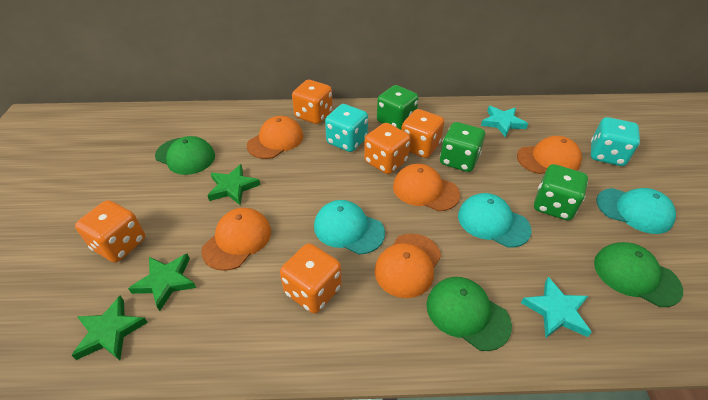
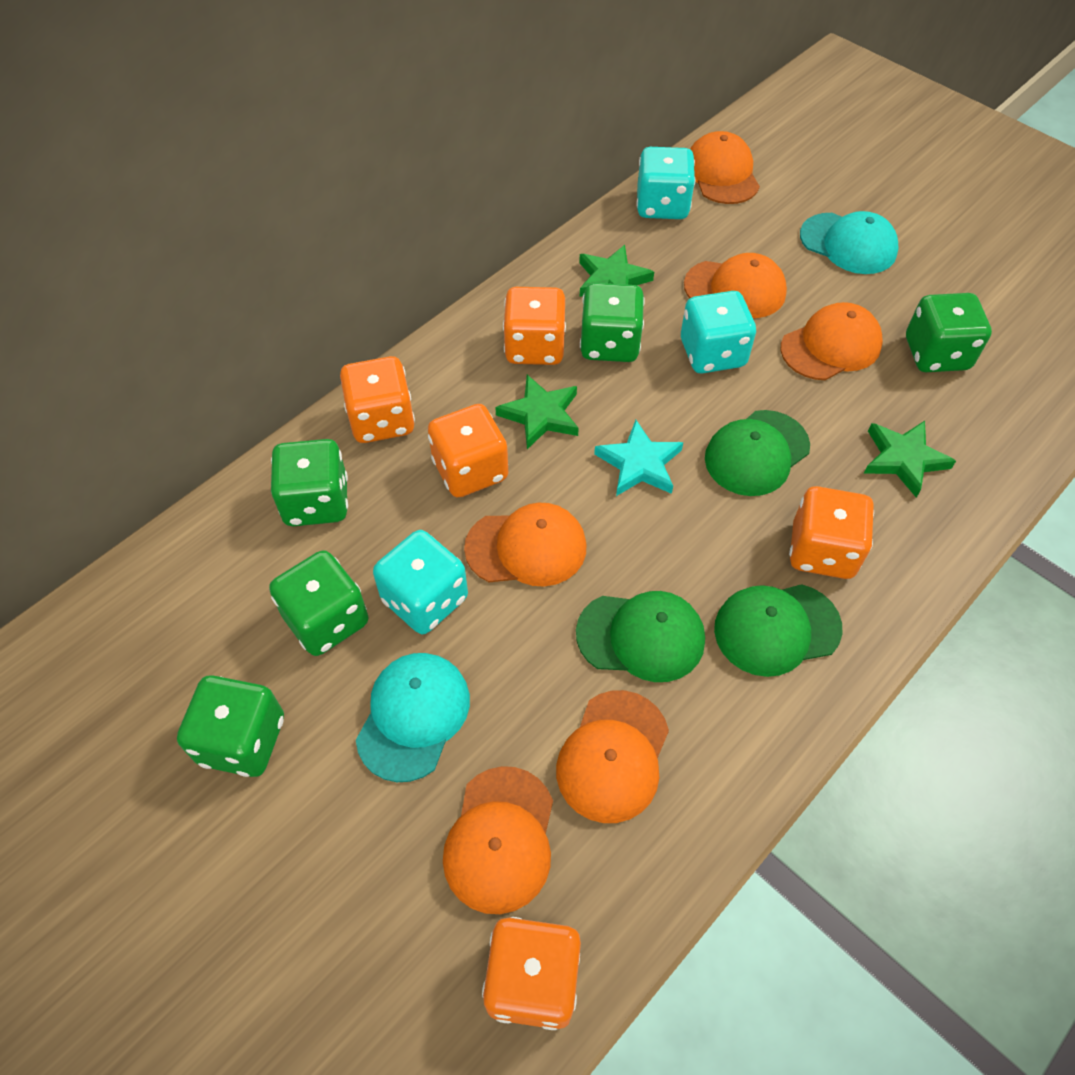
green dice: [377,85,419,129] [440,122,485,172] [534,164,588,221] = 3 -> [177,675,284,777] [269,550,368,656] [271,439,348,526] [580,283,645,362] [906,293,992,372] = 5
orange cap: [201,208,271,271] [247,116,304,159] [375,233,441,298] [393,163,460,211] [517,136,582,174] = 5 -> [443,766,553,914] [464,503,587,587] [556,690,669,823] [684,253,787,318] [690,131,760,204] [781,302,883,380] = 6
turquoise cap: [314,200,385,255] [458,193,532,248] [596,188,676,234] = 3 -> [356,653,470,782] [800,211,899,274] = 2
turquoise dice: [325,104,368,152] [591,117,640,166] = 2 -> [373,530,468,634] [636,147,695,219] [681,291,756,373] = 3
turquoise star: [481,106,528,137] [521,277,592,338] = 2 -> [594,420,683,496] = 1

